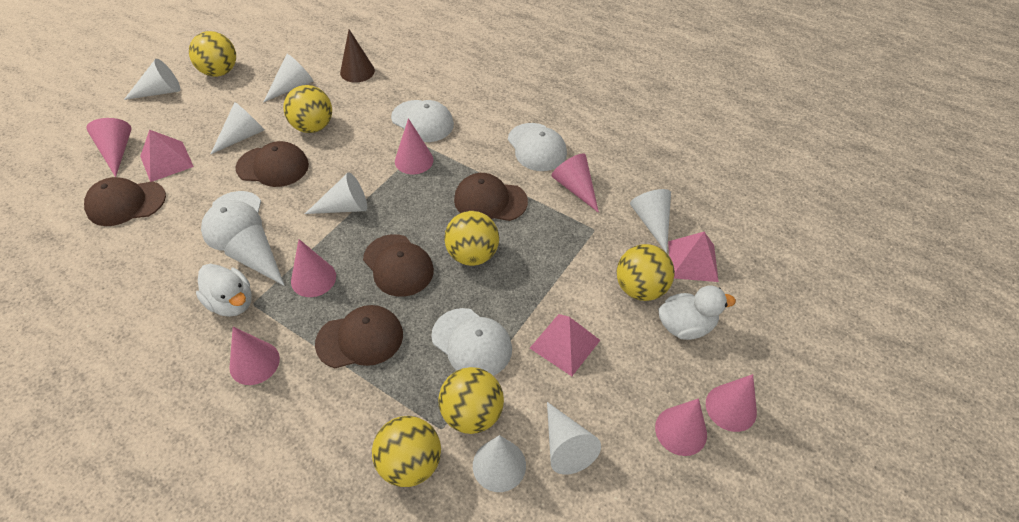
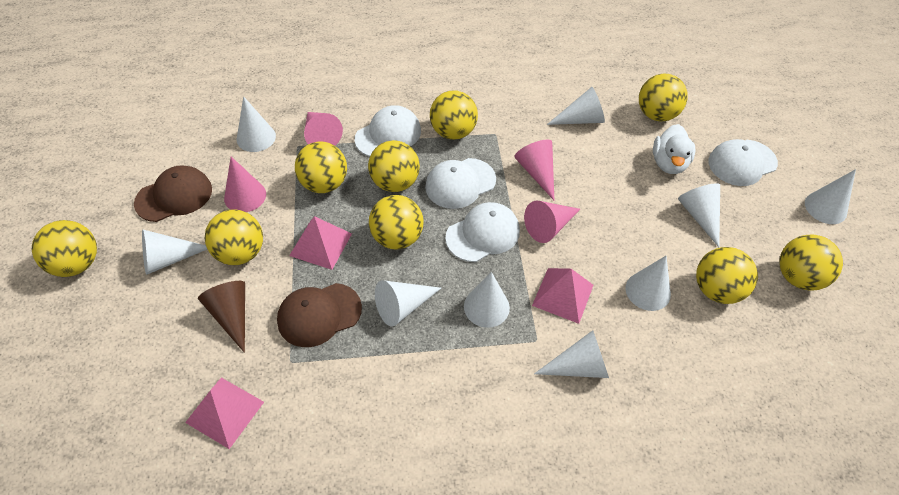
brown cap: [84,177,166,226] [236,141,309,187] [315,305,403,368] [363,234,434,297] [454,173,528,221] = 5 -> [134,165,212,222] [277,283,362,347] = 2
pink cone: [86,118,131,177] [229,327,280,385] [291,239,336,297] [395,118,434,174] [551,153,599,213] [655,398,707,456] [706,374,757,432] = 7 -> [224,157,266,212] [304,112,343,145] [514,140,554,200] [524,201,580,243] = 4
white cone: [124,59,180,100] [211,102,264,154] [224,225,285,286] [264,54,314,102] [305,172,367,214] [473,435,526,492] [547,402,601,475] [630,189,671,253] = 8 -> [142,230,207,275] [237,96,276,152] [375,280,441,327] [464,272,510,328] [534,330,609,378] [547,87,605,125] [625,256,671,311] [678,183,720,247] [805,169,856,224] = 9
white duck: [196,264,252,317] [658,286,736,340] = 2 -> [653,124,695,174] = 1
yellow ball: [189,31,236,77] [283,85,332,133] [372,416,441,487] [439,367,504,434] [444,211,499,266] [617,244,675,301] = 6 -> [32,220,97,277] [205,209,263,265] [295,142,347,193] [368,140,420,192] [369,195,424,250] [430,90,478,140] [639,74,688,121] [696,247,758,304] [779,234,843,291] = 9

